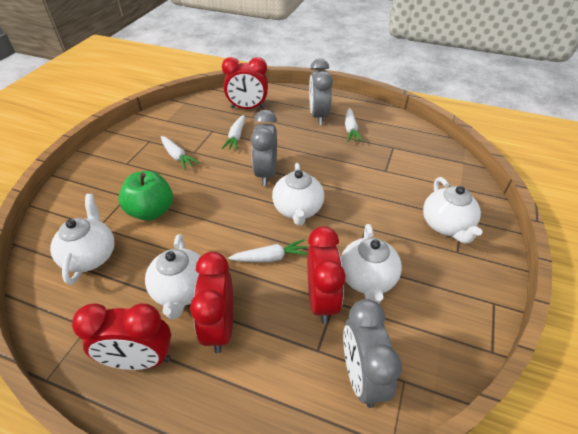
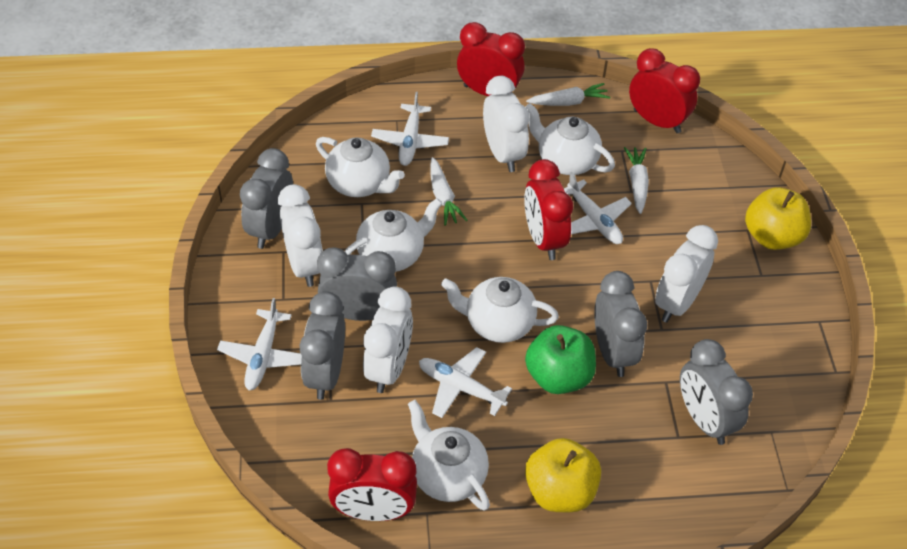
grey clock: [251,110,277,186] [309,58,333,125] [343,299,402,408] = 3 -> [240,148,293,249] [299,291,345,400] [317,248,397,321] [594,271,647,377] [680,339,753,445] = 5
white carrot: [161,136,199,170] [222,115,245,150] [228,239,308,262] [345,108,363,142] = 4 -> [430,157,467,226] [526,83,610,106] [624,147,649,214] = 3
white clock: none = 0 -> [278,184,323,287] [363,287,413,393] [483,76,530,172] [655,225,718,323] = 4
white plane: none = 0 -> [217,298,301,390] [371,92,449,166] [419,347,512,418] [564,172,632,244] = 4
yellow apple: none = 0 -> [525,438,601,512] [745,187,811,250] = 2

